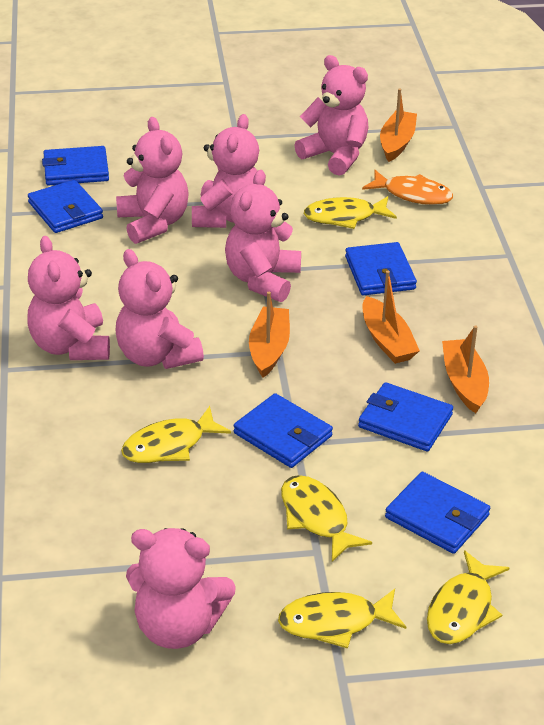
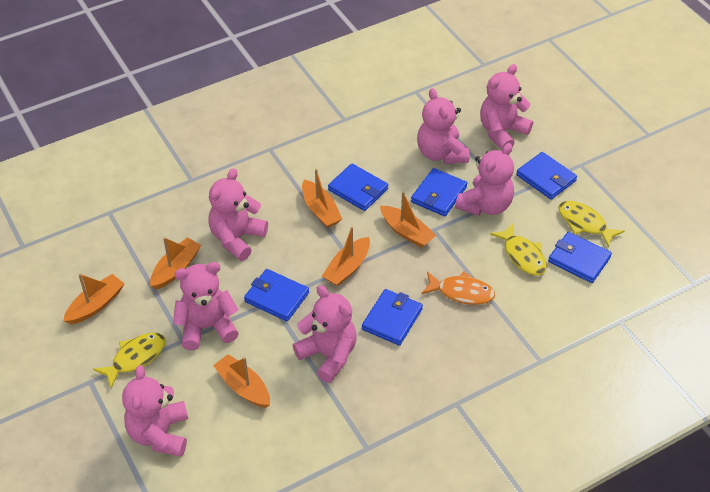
orange boat: [249,292,290,378] [362,271,420,364] [380,88,417,162] [442,325,489,413] = 4 -> [63,274,125,324] [150,237,201,289] [213,354,270,408] [302,169,342,228] [322,227,370,286] [380,192,436,248] = 6
yellow fish: [121,406,231,463] [278,589,406,649] [281,475,372,562] [304,196,397,229] [427,550,509,644] = 5 -> [93,333,166,388] [490,223,547,276] [558,201,624,248] = 3

